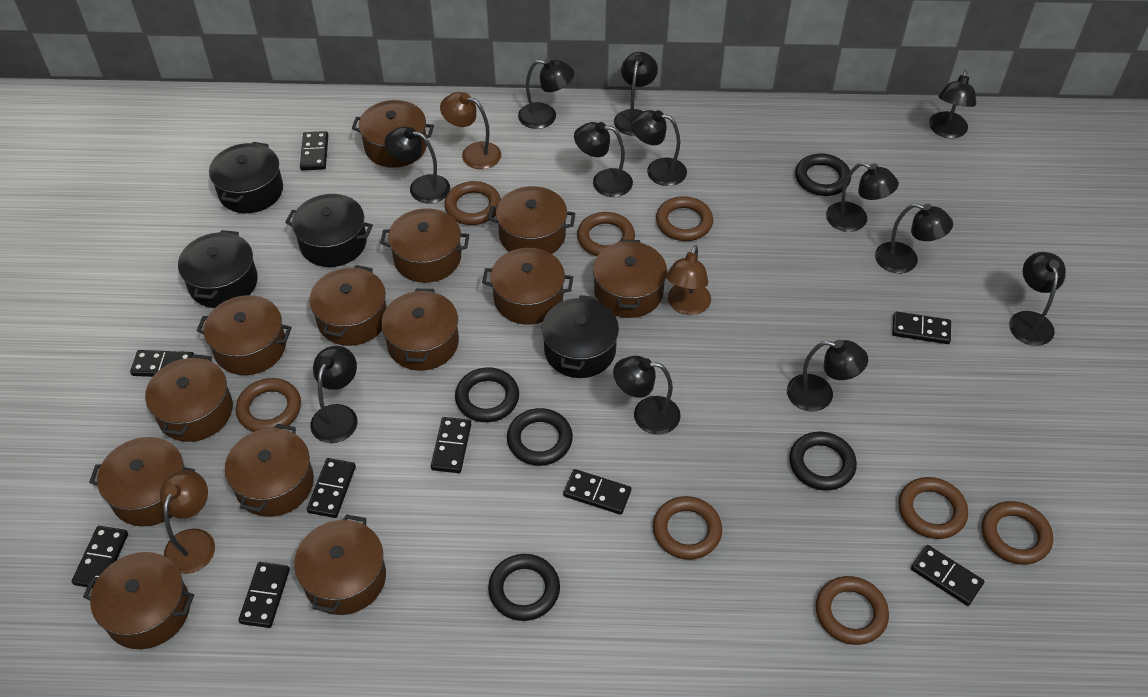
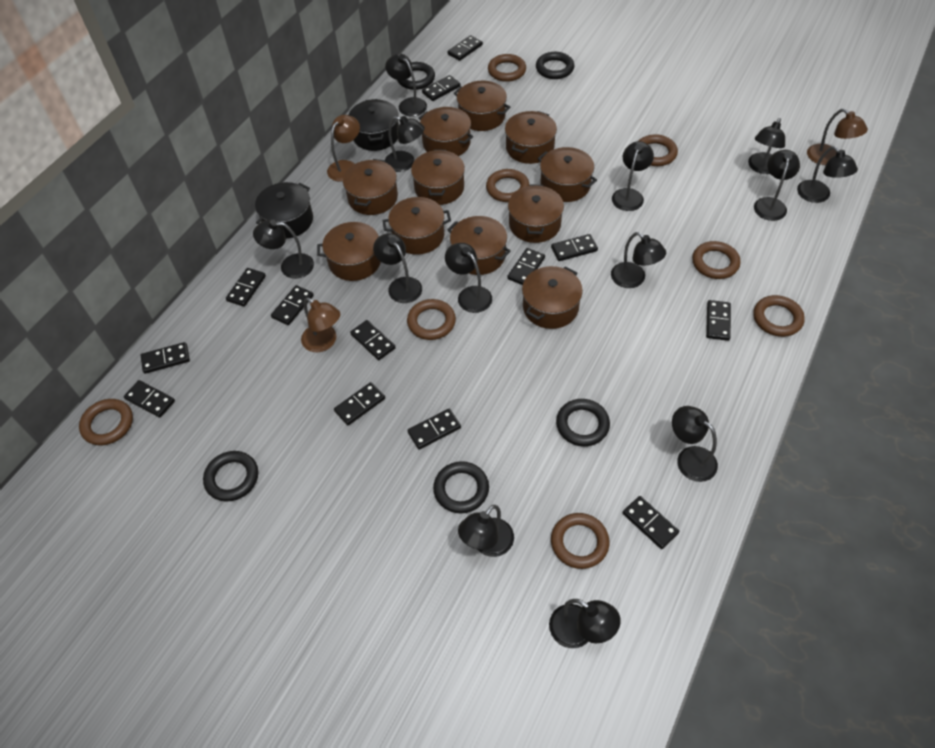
black domino: [72,526,128,588] [130,350,194,377] [238,562,290,628] [300,131,328,171] [307,458,356,518] [431,417,471,473] [563,469,631,515] [892,311,951,344] [911,545,984,606] = 9 -> [124,380,175,418] [141,342,190,374] [226,268,266,307] [271,285,314,325] [334,382,385,426] [350,320,396,360] [407,409,461,450] [422,75,461,101] [448,35,483,61] [507,248,545,285] [551,234,598,261] [622,496,679,549] [706,300,731,341] = 13
black lamp: [310,346,357,443] [385,127,450,203] [518,58,574,129] [574,122,633,197] [613,356,681,435] [614,52,658,136] [631,110,687,186] [787,340,868,412] [826,162,899,232] [875,203,953,273] [929,70,976,138] [1009,252,1066,346] = 12 -> [253,220,314,279] [373,233,422,303] [385,53,427,117] [385,116,425,172] [445,243,492,313] [458,505,514,557] [549,599,621,648] [611,232,666,288] [612,141,654,211] [672,406,718,482] [748,118,785,174] [754,150,800,221] [797,146,858,203] = 13
black pot: [178,230,258,308] [209,142,283,213] [285,194,373,267] [542,295,619,378] = 4 -> [255,182,313,238] [349,99,399,151] = 2
brown pot: [83,552,194,649] [89,437,195,526] [145,354,233,442] [196,295,292,375] [225,424,314,517] [294,514,386,615] [310,265,387,346] [352,100,434,168] [380,208,469,283] [381,289,459,371] [482,248,573,325] [488,186,575,254] [593,239,667,318] = 13 -> [317,222,381,281] [343,159,398,215] [382,197,451,255] [411,150,465,205] [419,107,473,156] [447,216,511,275] [454,81,510,131] [505,111,557,164] [508,185,564,243] [522,266,583,329] [537,147,597,202] = 11

